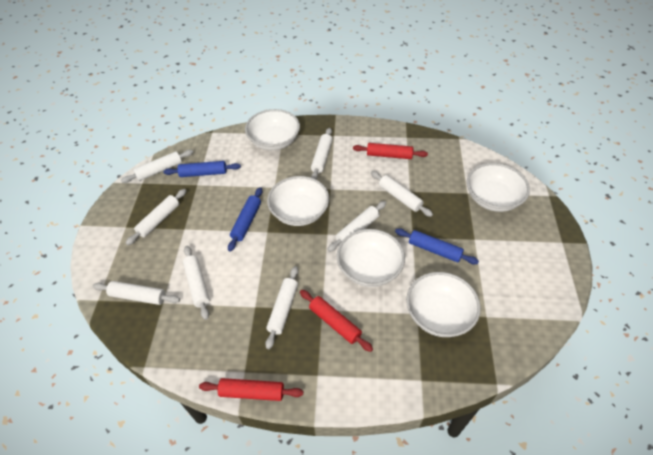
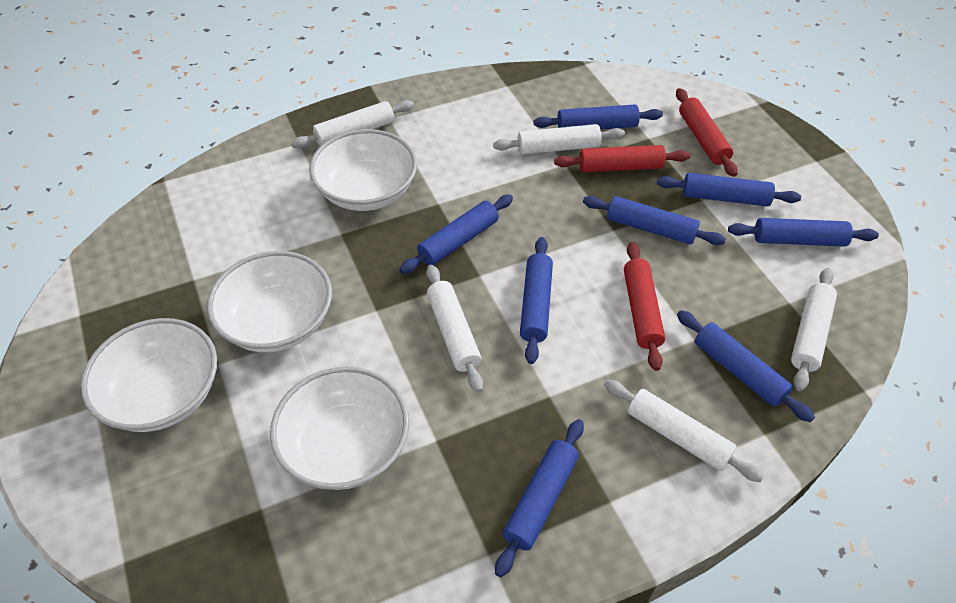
blue rolling pin: [163,161,241,177] [228,187,262,252] [395,228,479,264] = 3 -> [400,195,513,274] [495,419,584,577] [520,237,553,364] [533,104,663,130] [583,196,726,245] [657,173,801,207] [677,310,815,422] [728,218,879,247] = 8
white bowl: [245,109,300,150] [267,176,330,226] [337,229,405,287] [406,272,481,337] [467,163,530,212] = 5 -> [81,318,217,432] [207,251,332,352] [270,367,409,490] [309,129,417,211] = 4
white rolling pin: [93,281,180,305] [121,150,193,183] [126,189,186,245] [183,246,210,320] [265,266,298,349] [311,128,333,179] [327,201,386,252] [371,171,433,217] = 8 -> [291,100,414,148] [426,265,483,393] [493,124,625,154] [604,380,764,482] [791,268,837,391] = 5

